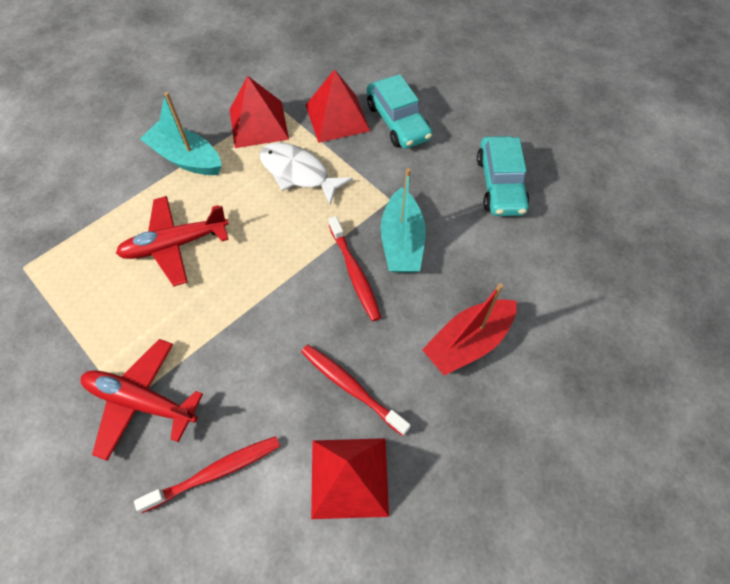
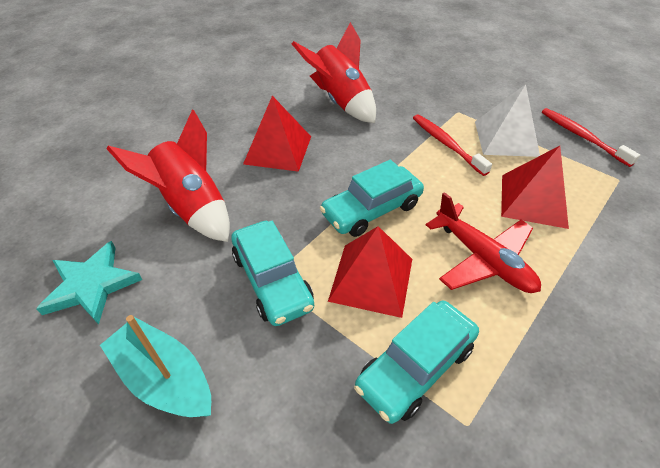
red boat: [422,283,517,375] = 1 -> none = 0
red plane: [80,339,203,461] [116,196,229,286] = 2 -> [426,192,541,293] = 1
red rocket: none = 0 -> [107,109,230,242] [292,22,376,123] = 2
red toothbrush: [134,436,280,513] [301,345,411,436] [329,216,381,321] = 3 -> [413,114,492,176] [542,108,640,167] = 2
turquoise boat: [140,92,222,175] [381,168,426,273] = 2 -> [100,315,211,417] = 1
turquoise car: [367,74,432,149] [477,136,530,216] = 2 -> [231,221,314,326] [320,160,424,237] [354,301,479,424] = 3
turquoise star: none = 0 -> [36,241,142,325] = 1
white fish: [260,142,353,205] = 1 -> none = 0
white pyramid: none = 0 -> [475,84,540,157] = 1

